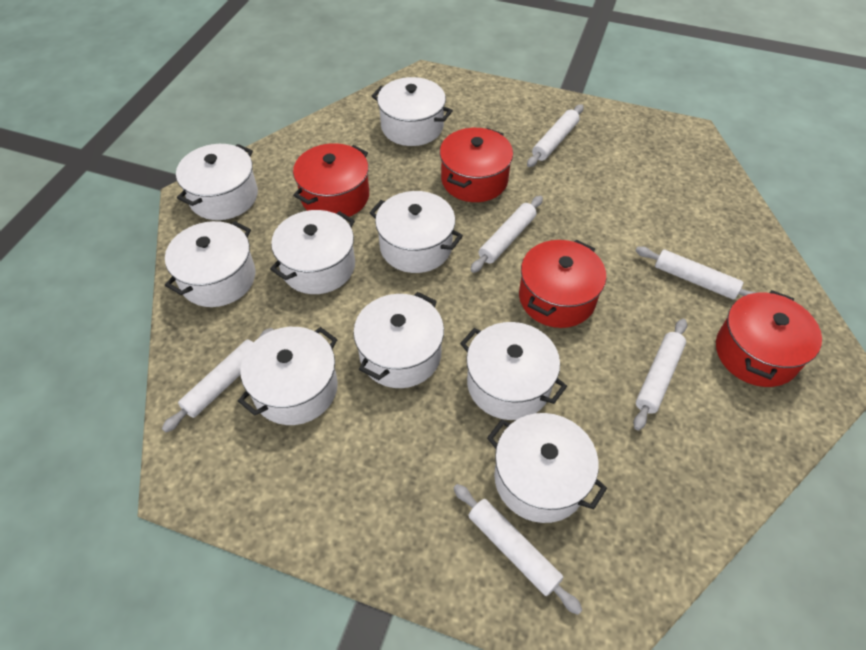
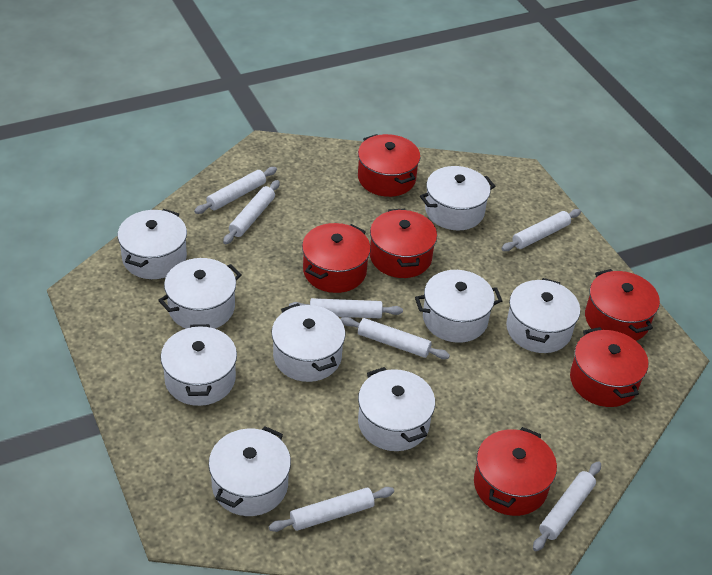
red pot: [293,143,369,217] [440,128,513,202] [519,240,606,328] [716,290,822,387] = 4 -> [302,223,371,293] [358,134,420,197] [370,209,437,278] [474,427,557,516] [570,327,648,407] [585,269,660,341] = 6
white rolling pin: [162,328,274,432] [454,484,582,615] [471,196,543,273] [527,104,584,167] [633,319,687,431] [635,246,757,300] = 6 -> [194,167,277,214] [223,180,280,244] [269,487,394,532] [289,298,403,318] [340,317,450,359] [501,209,581,251] [533,461,601,551] = 7

